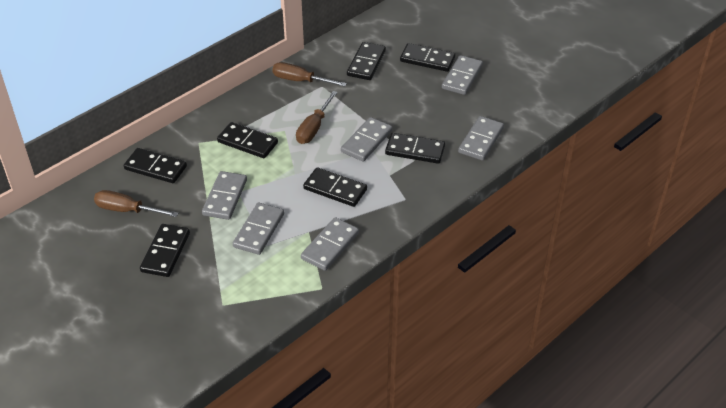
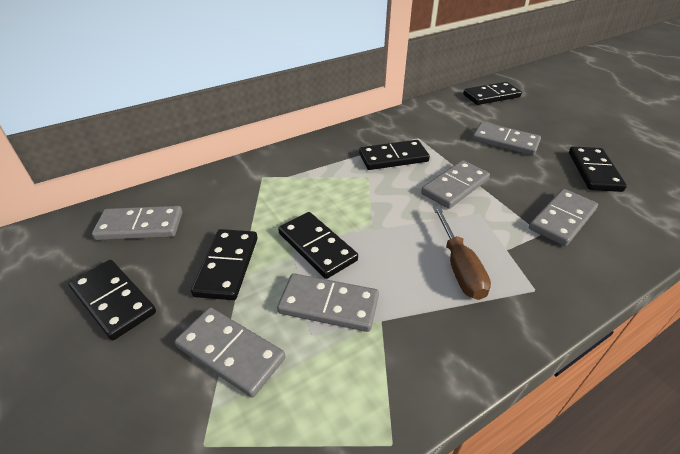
black domino: [124,148,187,183] [140,224,190,277] [217,122,278,158] [303,167,367,207] [347,42,386,80] [385,133,445,164] [400,43,455,72] = 7 -> [68,260,156,340] [191,229,258,300] [278,212,358,279] [359,140,430,170] [463,82,522,105] [569,146,627,192] = 6
brown screwdriver: [94,190,178,217] [272,62,347,87] [296,91,338,144] = 3 -> [433,206,491,300] = 1

